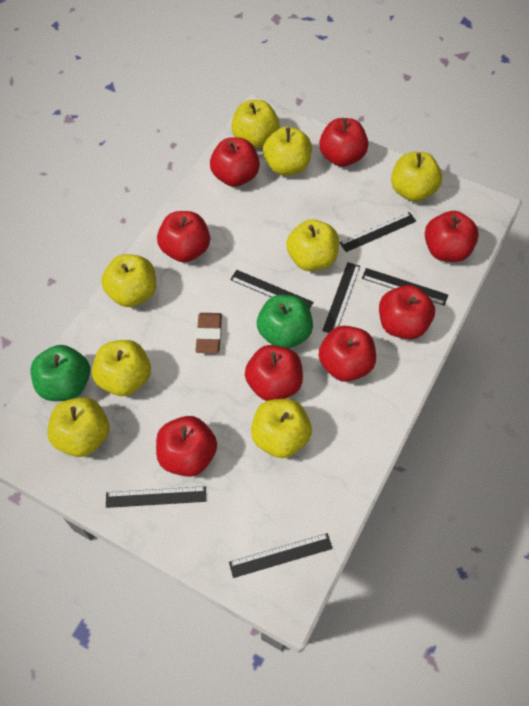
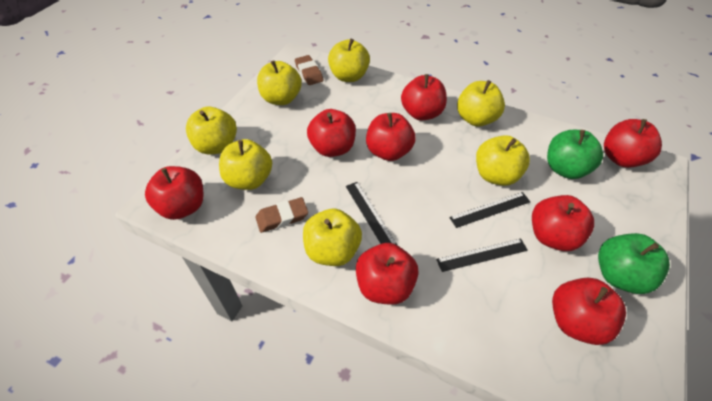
black ruler: [106,486,206,508] [229,533,333,578] [230,270,313,309] [322,262,360,333] [339,212,416,252] [362,268,448,306] = 6 -> [346,182,397,245] [436,238,528,272] [449,192,530,228] = 3
brown eraser: [196,313,222,353] = 1 -> [255,197,308,233] [295,55,324,85] = 2
yellow apple: [47,397,109,457] [92,340,151,396] [101,254,156,307] [231,100,279,148] [251,399,312,458] [263,127,312,176] [286,219,339,271] [391,152,442,202] = 8 -> [186,107,237,155] [219,139,272,190] [257,60,302,105] [303,209,362,266] [328,39,370,82] [457,80,505,127] [476,135,530,186] = 7

